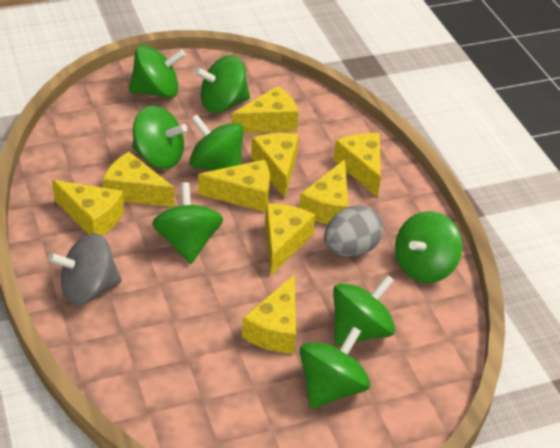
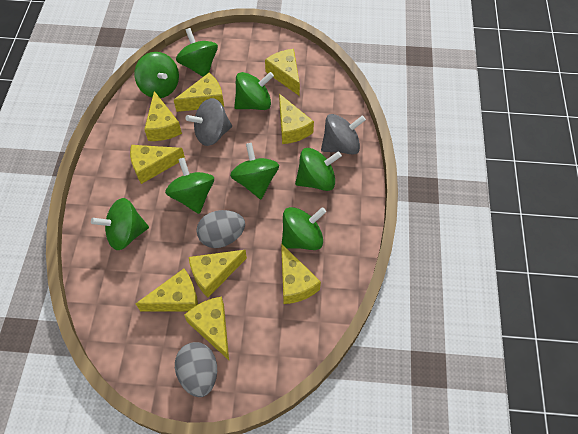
grey egg: [324,205,383,257] = 1 -> [175,342,217,397] [197,210,245,248] = 2
grey spinning top: [48,233,122,305] = 1 -> [185,98,232,146] [321,114,366,154] = 2

